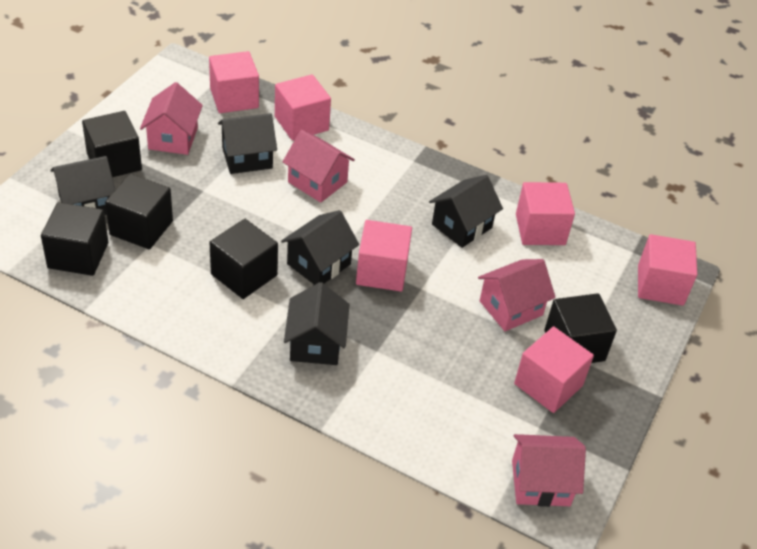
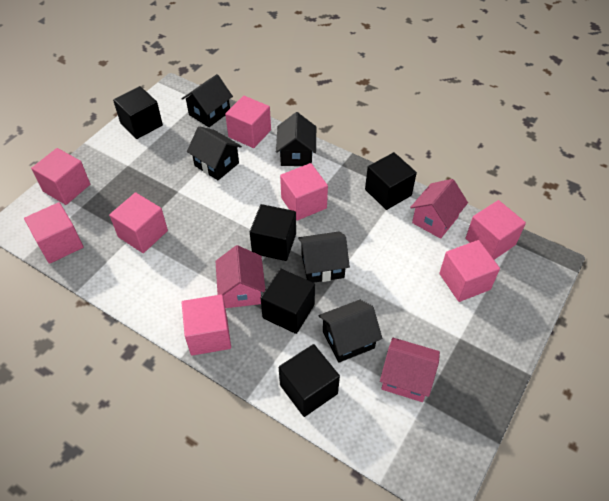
pink cube: [209,51,259,113] [275,74,331,141] [356,220,412,292] [514,326,594,413] [516,182,575,245] [638,234,697,306] = 6 -> [24,202,83,264] [31,148,90,205] [109,192,168,253] [182,294,231,356] [225,96,271,148] [280,163,328,220] [439,240,500,302] [465,200,526,260] = 8
pink house: [140,82,203,155] [283,130,355,203] [478,259,556,331] [512,434,586,507] = 4 -> [215,245,265,308] [380,338,440,402] [410,179,468,239] = 3

